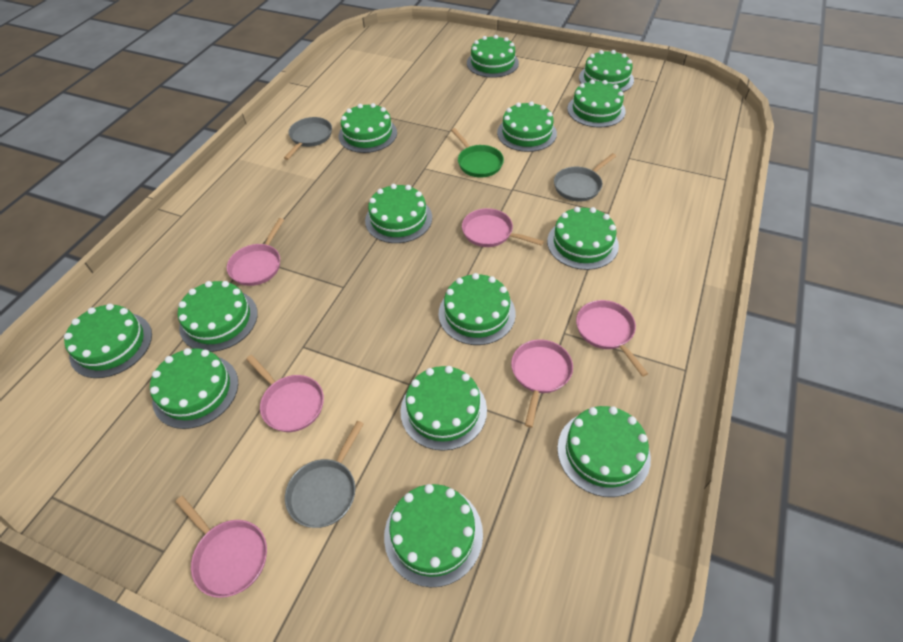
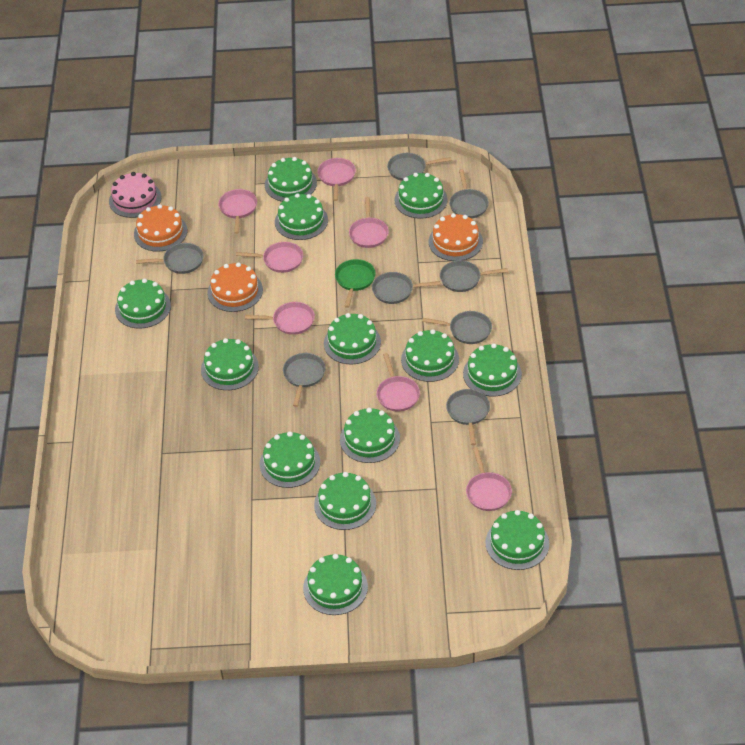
green cake: [64,304,152,378] [150,348,238,429] [178,281,258,352] [338,103,397,153] [365,184,432,243] [384,484,483,587] [400,366,487,451] [439,273,516,345] [467,35,519,78] [497,101,557,152] [547,207,619,270] [557,406,651,497] [567,80,626,128] [579,50,634,92] = 14 -> [115,279,171,329] [201,338,259,390] [259,431,320,488] [265,157,317,202] [275,193,328,240] [303,554,368,615] [314,472,376,530] [324,313,381,365] [340,408,400,463] [394,173,448,219] [401,329,459,382] [463,343,522,397] [485,510,549,570] = 13
grey pan: [284,117,332,160] [285,421,364,528] [554,153,616,201] = 3 -> [136,243,203,274] [283,353,325,407] [372,272,440,304] [387,153,451,181] [422,311,492,344] [440,260,508,292] [446,389,490,445] [449,169,489,219] = 8
orange cake: none = 0 -> [134,204,187,252] [207,262,263,312] [429,213,483,261] = 3
pink cake: none = 0 -> [109,172,162,218] = 1
pink pan: [175,496,267,598] [227,218,284,286] [246,355,324,432] [462,208,544,247] [511,339,573,428] [576,300,648,377] = 6 -> [218,189,257,234] [236,242,303,273] [245,302,315,335] [317,158,356,201] [349,197,389,248] [377,353,420,412] [466,447,512,511] = 7

